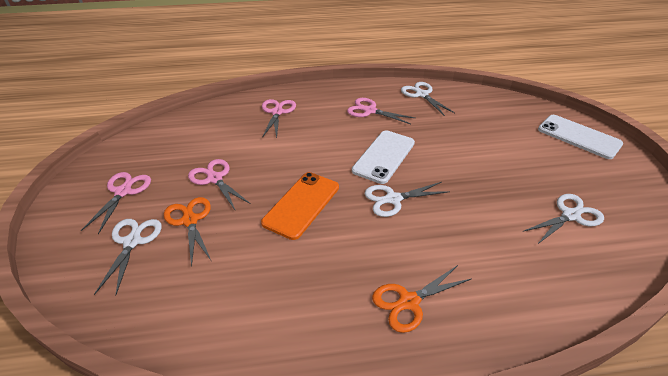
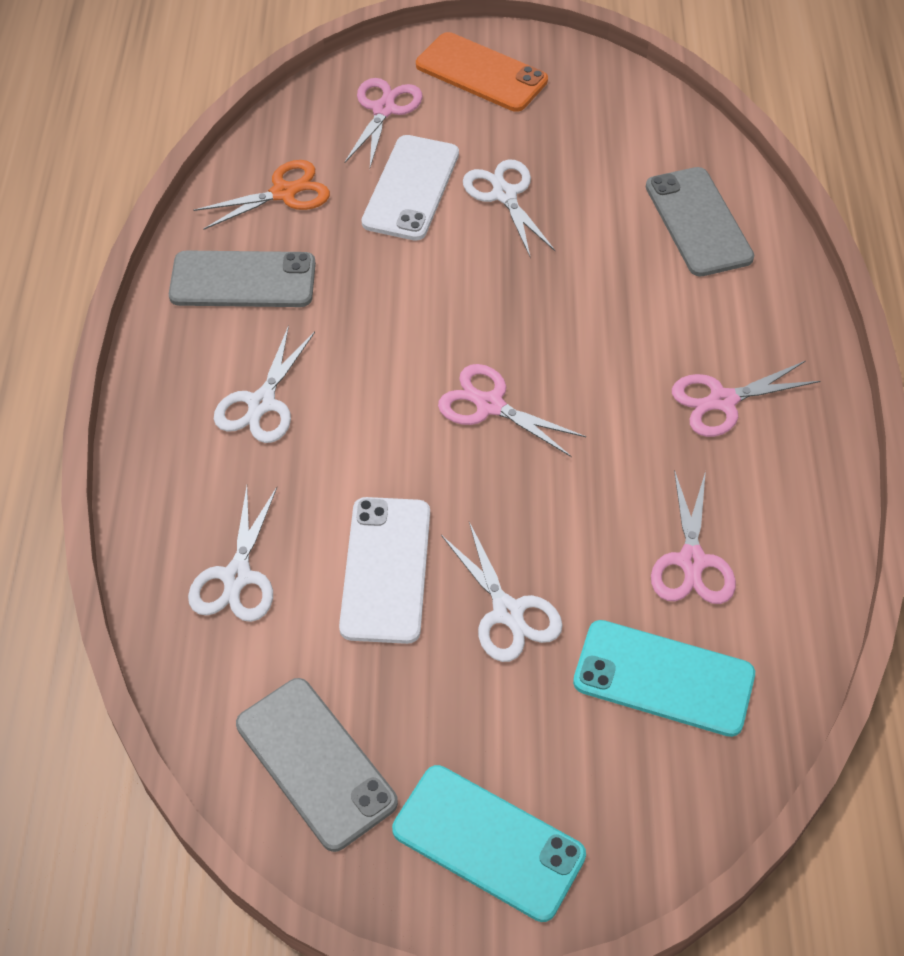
grey phone: none = 0 -> [169,250,316,307] [236,678,398,852] [646,167,755,277] = 3
orange scissors: [164,197,211,267] [372,265,471,333] = 2 -> [193,160,330,230] = 1
turquoise phone: none = 0 -> [392,765,586,922] [573,620,755,737] = 2

